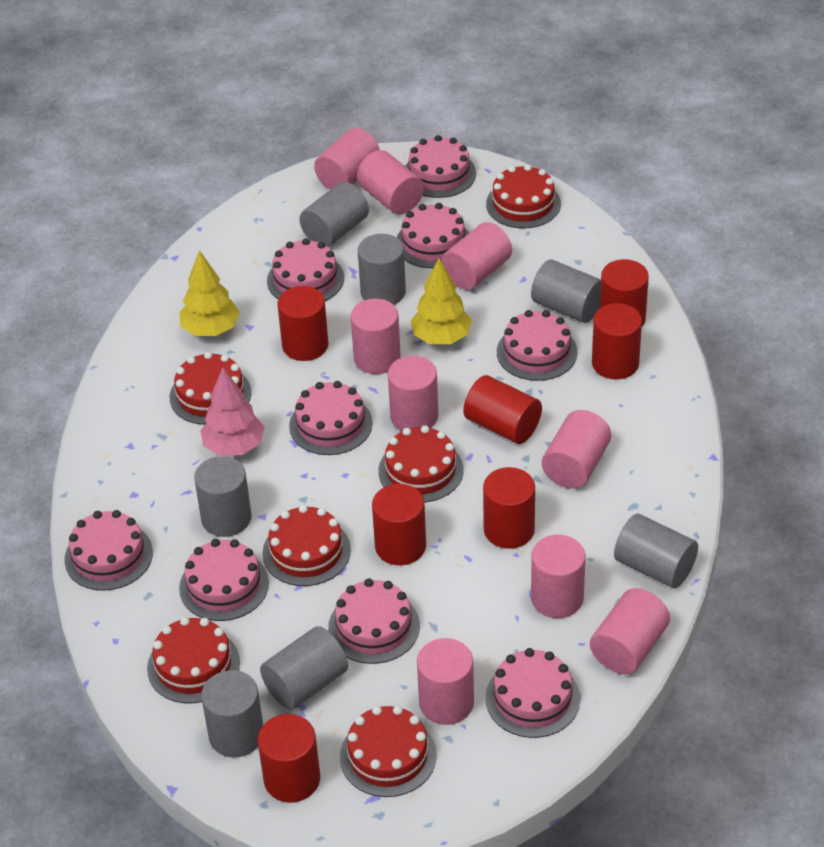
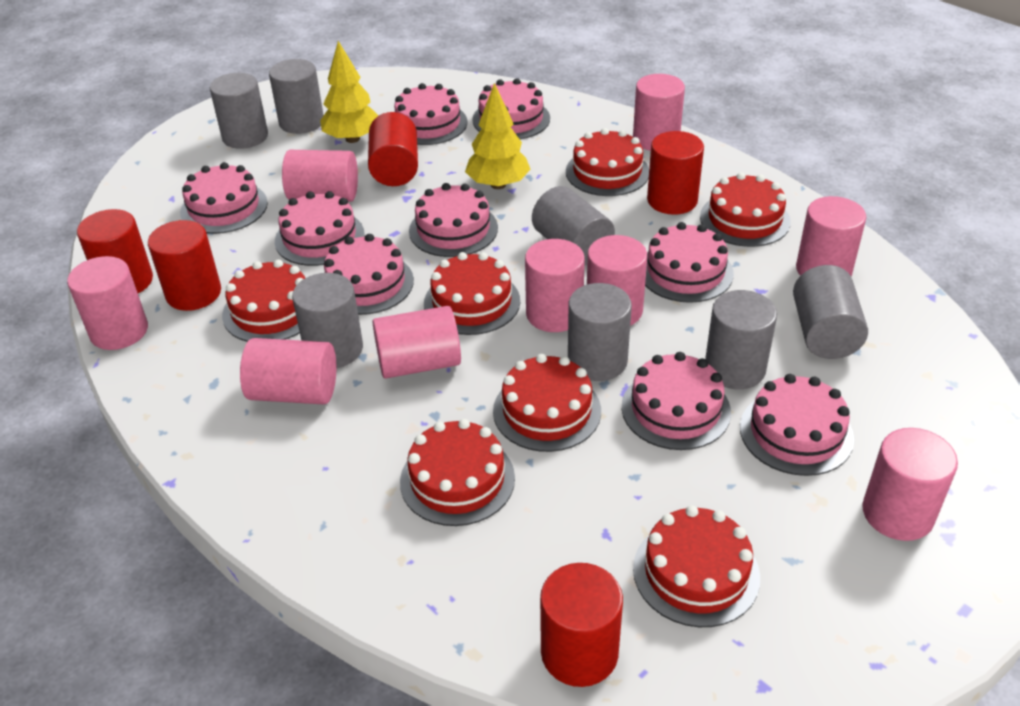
pink tree: [200,368,265,456] = 1 -> none = 0
red cake: [147,617,240,703] [170,352,251,425] [262,505,351,586] [340,706,437,797] [378,425,464,502] [486,164,561,228] = 6 -> [222,260,305,342] [400,419,515,526] [424,252,520,335] [493,354,601,452] [566,128,649,196] [633,505,760,627] [700,172,791,247] = 7
red cylinder: [258,714,320,803] [277,286,328,361] [372,484,426,565] [463,375,542,444] [483,467,535,549] [592,303,642,380] [600,259,649,326] = 7 -> [77,209,153,293] [148,220,221,311] [368,112,418,186] [540,563,623,687] [647,131,704,215] = 5

